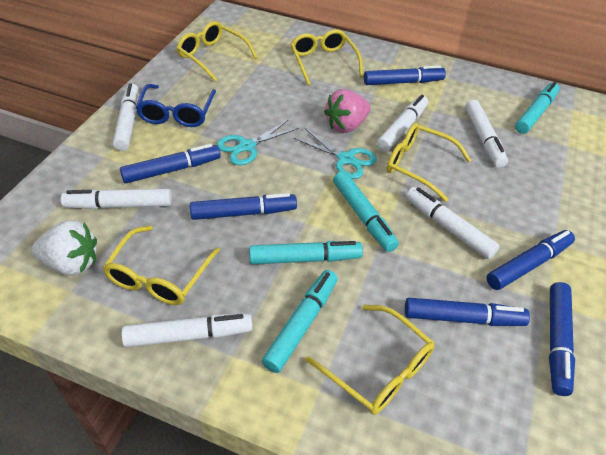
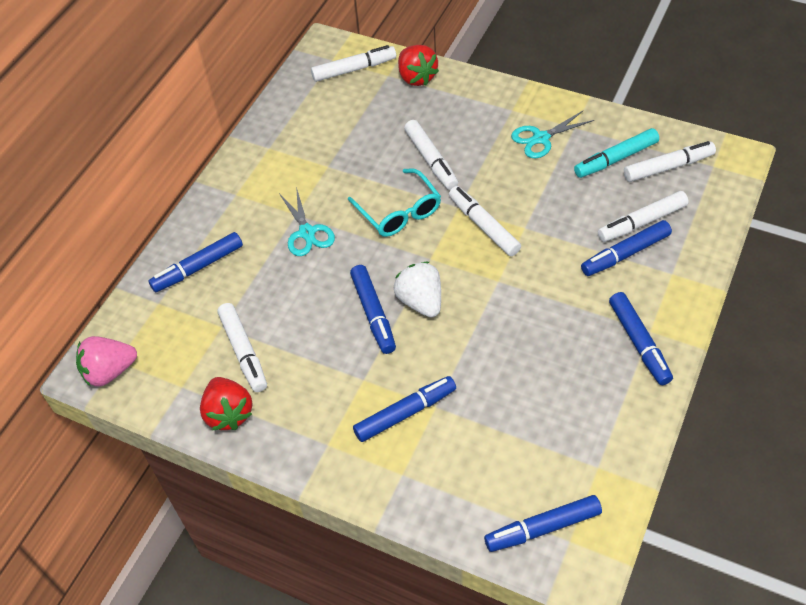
blue glasses: [136,84,216,127] = 1 -> none = 0
red strawberry: none = 0 -> [200,377,252,430] [398,45,439,86] = 2
turquoise glasses: none = 0 -> [348,168,441,237] = 1
turquoise marker: [249,241,363,264] [262,270,338,373] [333,171,399,252] [515,82,560,134] = 4 -> [574,128,659,178] = 1
yellow glasses: [102,226,220,305] [176,21,258,82] [290,29,363,86] [305,305,435,415] [387,123,471,202] = 5 -> none = 0

